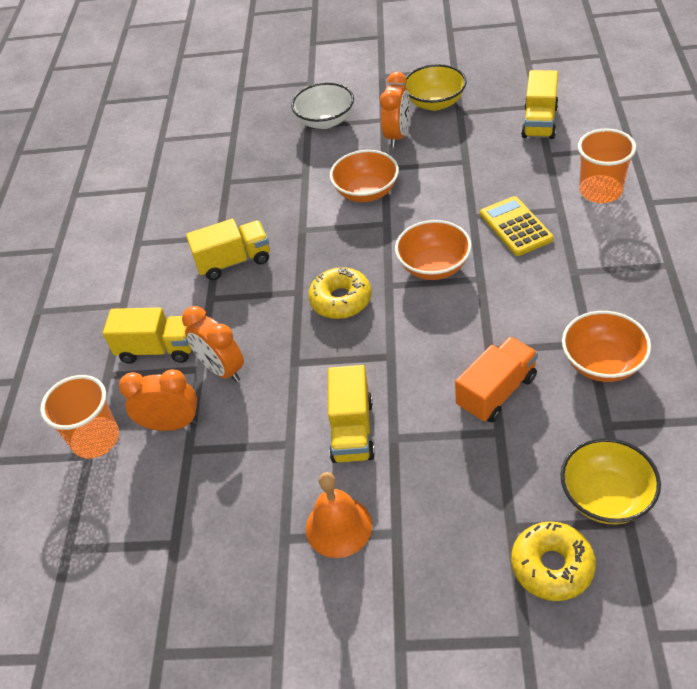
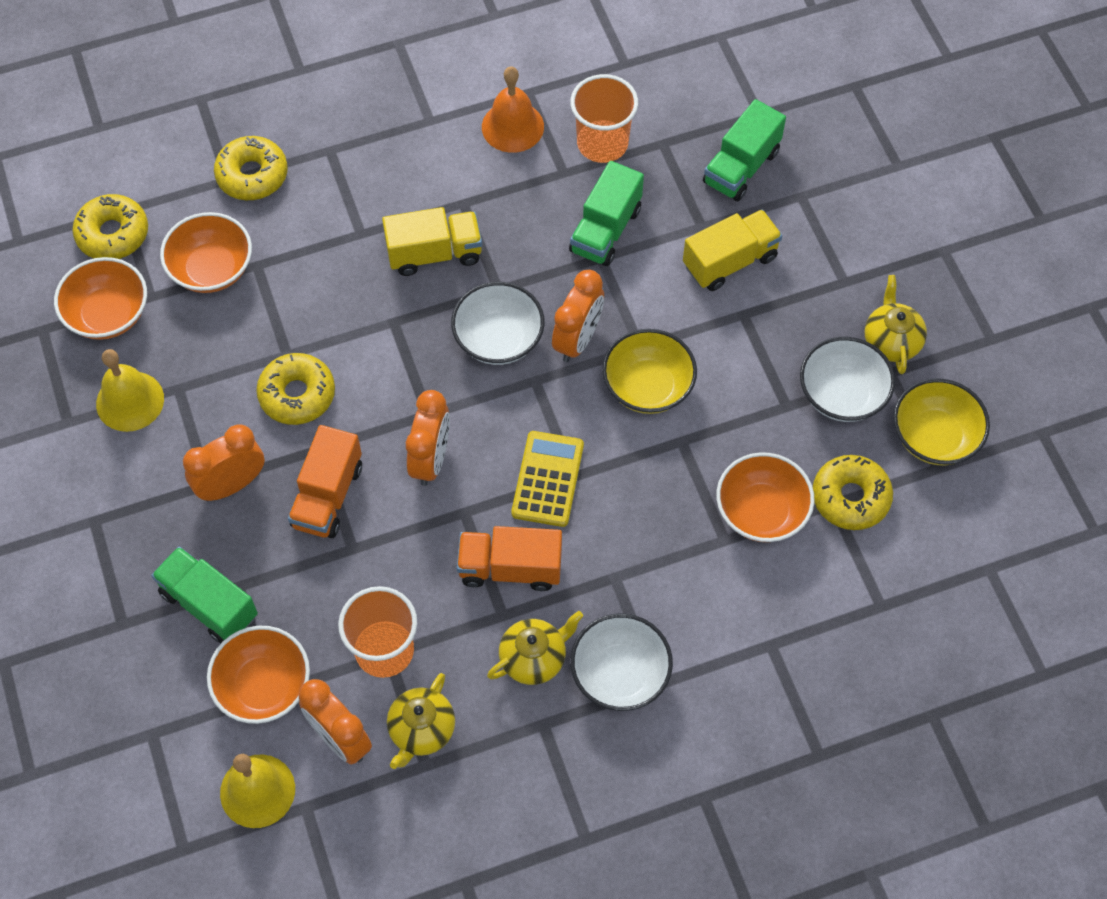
green truck: none = 0 -> [151,546,258,643] [569,161,644,266] [703,99,786,201] = 3
orange bowl: [330,150,399,202] [395,220,472,280] [562,311,651,382] = 3 -> [54,257,147,340] [160,212,252,293] [207,626,310,724] [716,452,814,542] = 4
orange clock: [119,369,197,431] [182,306,244,382] [380,72,410,148] = 3 -> [183,424,265,501] [299,679,372,765] [406,390,450,486] [552,270,604,362] = 4
orange truck: [455,337,538,423] = 1 -> [288,425,362,538] [457,526,562,591] = 2
white bowl: [291,82,354,129] = 1 -> [451,282,544,365] [570,614,673,711] [800,337,895,422] = 3
yellow bell: none = 0 -> [96,349,164,432] [220,754,295,828] = 2
yellow donut: [308,267,372,319] [511,521,596,601] = 2 -> [72,194,148,259] [214,136,288,200] [256,353,335,425] [813,455,893,530] = 4
yellow teapot: none = 0 -> [387,673,455,769] [487,611,583,685] [865,275,927,374] = 3
yellow truck: [103,308,192,364] [186,219,270,280] [328,365,375,463] [521,70,558,139] = 4 -> [382,207,482,276] [683,209,782,291] = 2

